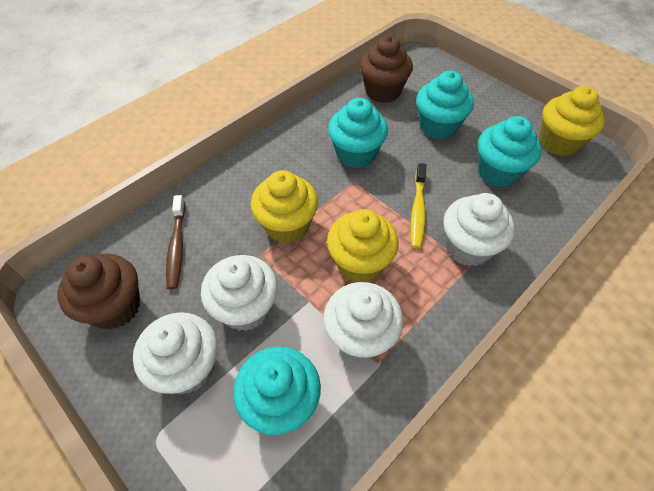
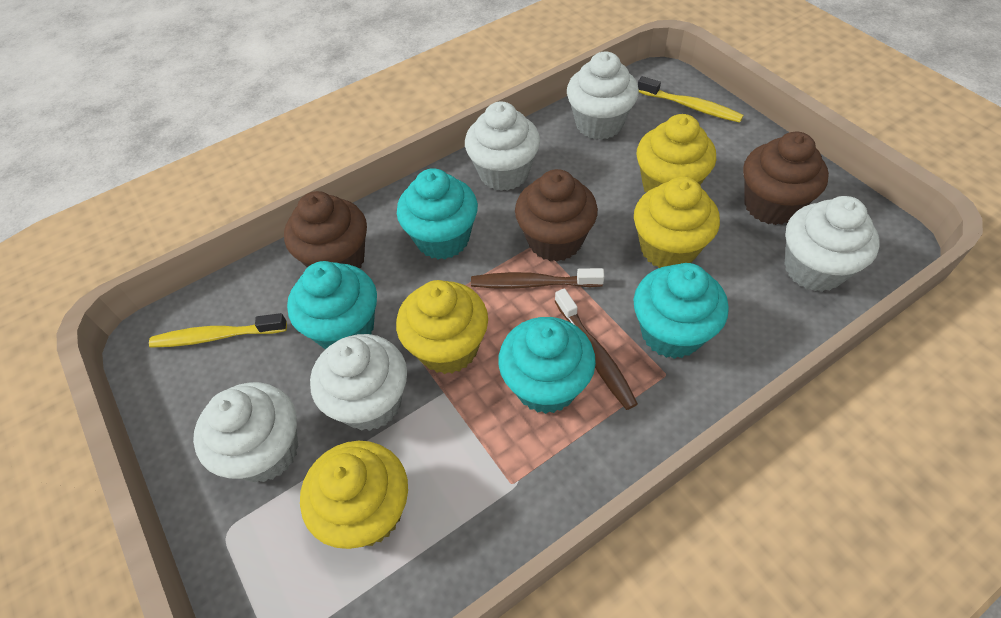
brown cupcake: [57,254,140,330] [360,36,413,103] = 2 -> [284,191,367,268] [515,169,598,262] [743,132,829,225] = 3
brown toothbrush: [166,195,186,289] = 1 -> [471,268,604,289] [555,288,638,410] = 2
white cupcake: [133,312,218,394] [201,255,278,331] [323,282,403,361] [443,193,515,266] = 4 -> [193,382,299,482] [310,334,407,431] [465,101,540,191] [567,51,639,140] [784,196,880,292] = 5
yellow cupcake: [251,170,318,243] [327,209,399,282] [540,86,605,156] = 3 -> [300,441,408,549] [396,280,488,374] [634,177,720,268] [637,114,716,192] = 4
yellow toothbrush: [411,163,426,249] = 1 -> [149,313,287,348] [638,76,744,123] = 2

